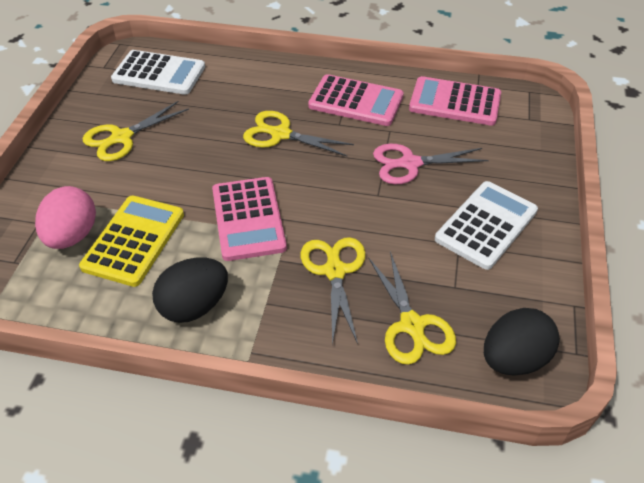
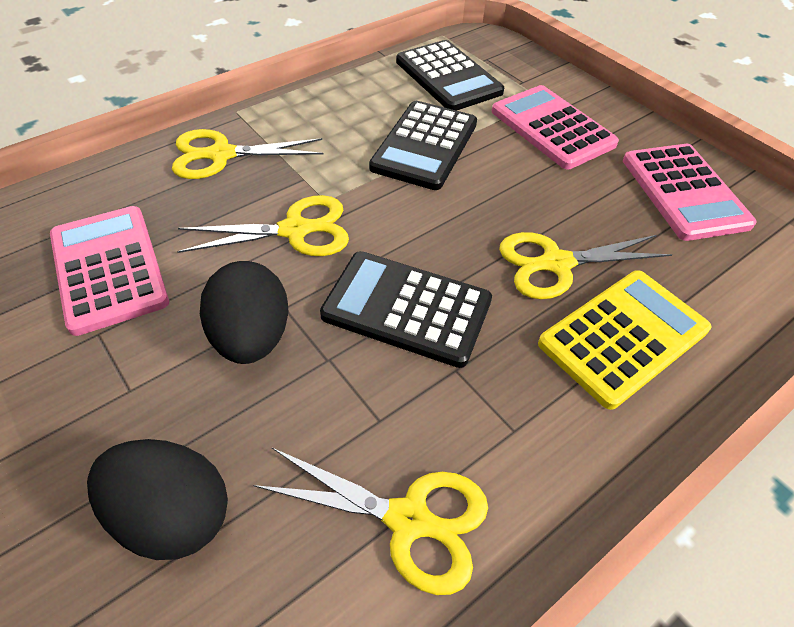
black calculator: none = 0 -> [320,251,492,368] [369,101,477,190] [396,40,504,111] = 3
pink egg: [35,186,96,249] = 1 -> none = 0
pink scissors: [373,144,489,184] = 1 -> none = 0
white calculator: [111,50,205,95] [435,181,538,270] = 2 -> none = 0

